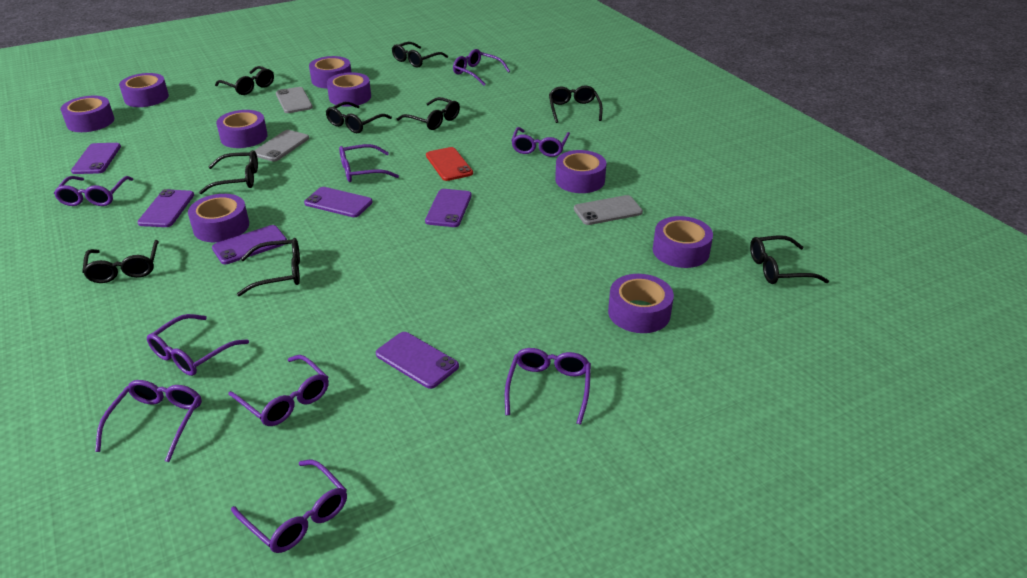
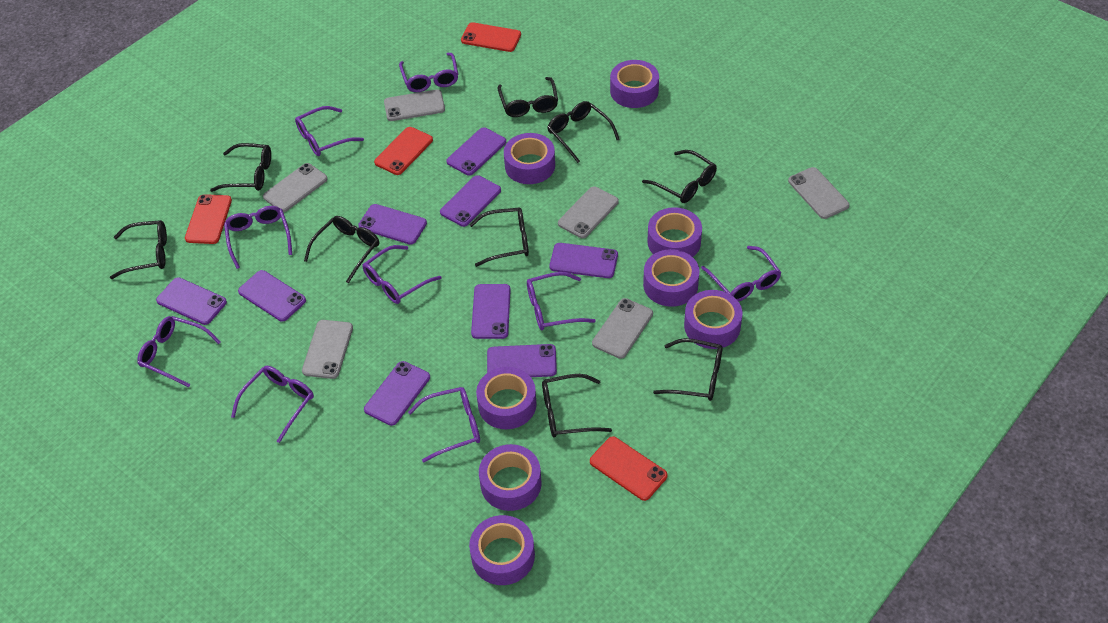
grey phone: [254,130,309,162] [276,87,313,113] [574,195,643,225] = 3 -> [263,163,328,212] [302,320,353,379] [384,89,445,121] [558,186,619,238] [592,298,653,359] [788,167,850,219] = 6
purple phone: [71,143,121,174] [137,189,194,227] [212,225,287,264] [304,187,373,217] [376,332,459,389] [425,189,472,227] = 6 -> [156,277,227,325] [238,270,306,322] [358,204,427,245] [364,361,430,426] [440,175,501,227] [446,127,506,176] [471,284,511,339] [487,344,557,377] [550,243,618,278] = 9
purple tape: [60,96,114,132] [119,73,169,107] [188,194,249,242] [216,110,268,148] [309,56,351,88] [327,72,371,107] [555,150,606,193] [608,274,674,333] [653,216,713,268] = 9 -> [469,515,535,585] [476,367,537,429] [479,444,542,511] [504,133,555,184] [610,60,659,108] [643,249,700,307] [647,207,702,257] [684,290,742,349] = 8
red phone: [426,147,473,181] = 1 -> [185,194,232,244] [374,127,433,175] [461,22,521,52] [590,436,668,501] = 4

